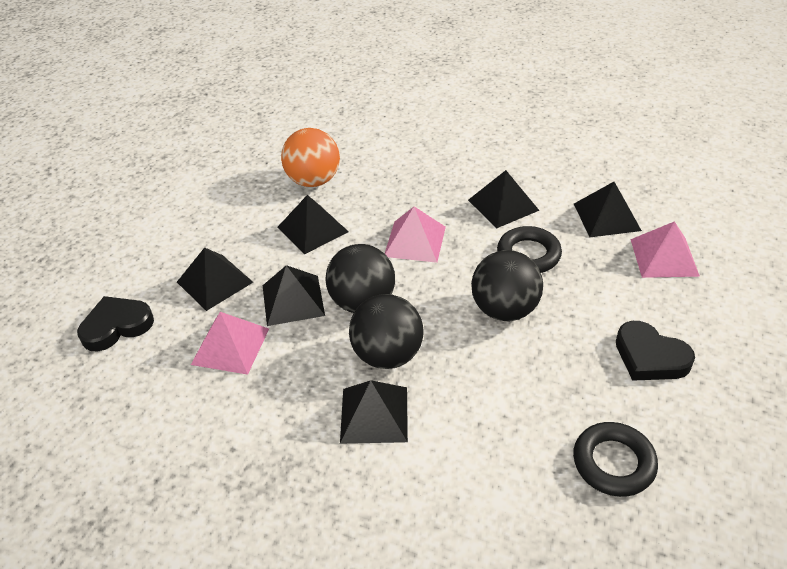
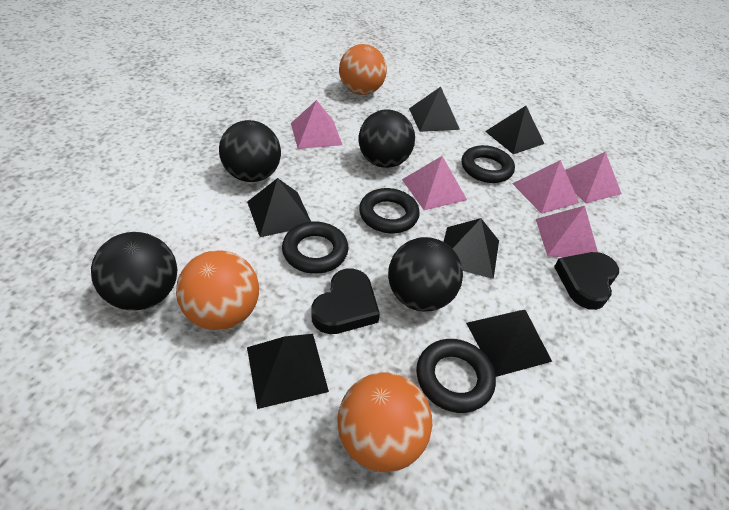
black ball: [325,244,395,313] [349,294,424,369] [471,250,543,321] = 3 -> [91,232,177,310] [219,120,281,182] [359,109,415,168] [388,237,463,311] = 4
black ring: [497,226,562,273] [573,422,658,497] = 2 -> [282,222,348,274] [359,188,420,233] [416,339,496,413] [462,145,515,183] = 4
orange ball: [281,128,340,187] = 1 -> [176,250,259,330] [337,372,432,472] [339,44,387,95] = 3
pink pyramid: [191,312,269,375] [385,207,446,263] [630,221,700,278] = 3 -> [291,100,342,149] [402,156,467,210] [512,160,579,214] [536,206,598,257] [565,152,622,203] = 5

